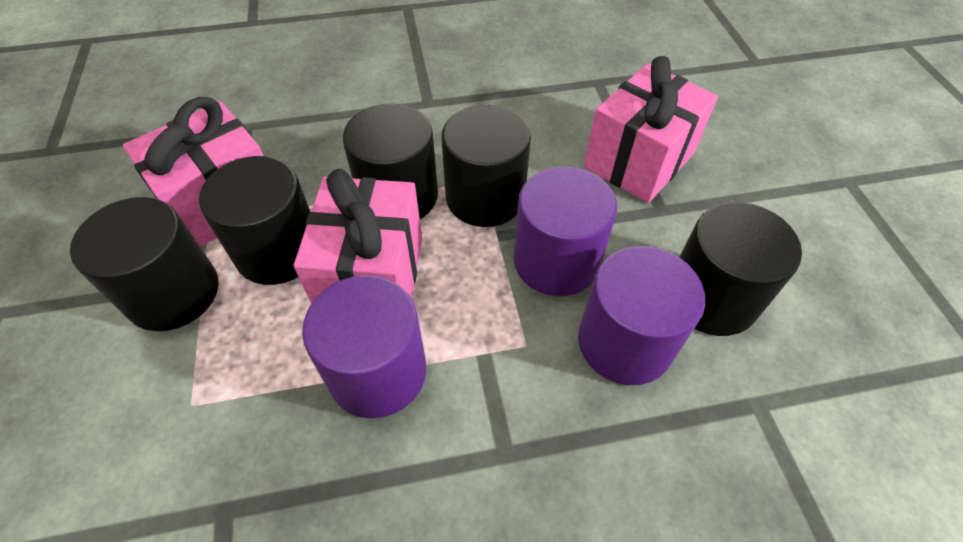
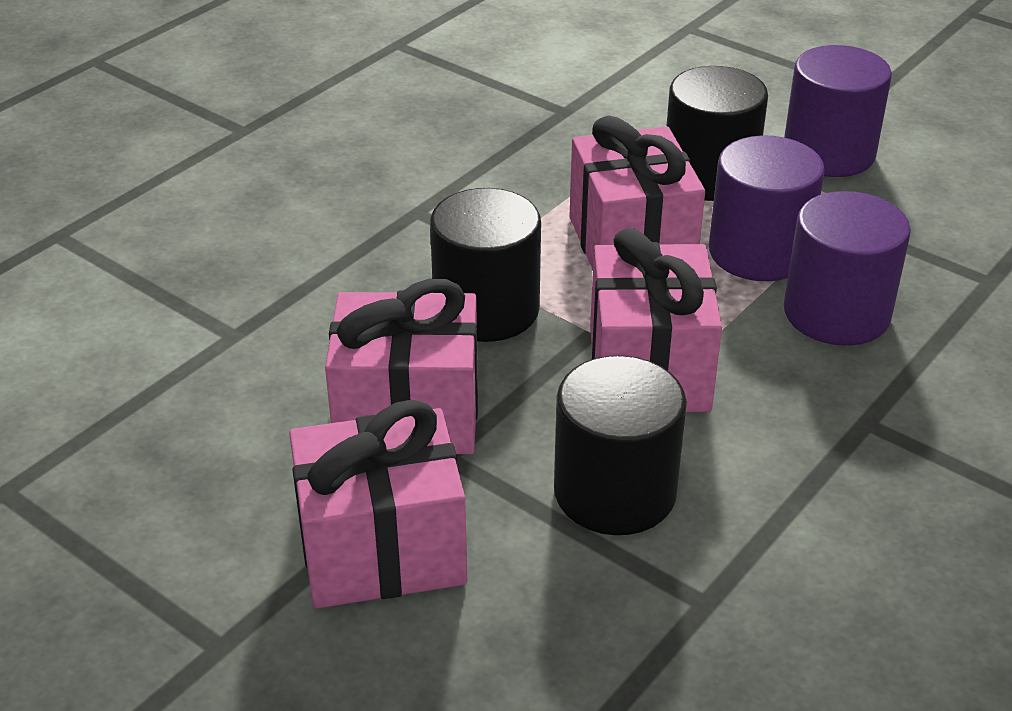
black cylinder: [70,197,218,331] [199,156,310,285] [343,104,438,219] [441,105,531,227] [679,202,802,336] = 5 -> [430,188,541,342] [554,356,687,535] [667,66,768,201] = 3
pink gift: [123,97,263,247] [294,169,422,304] [584,56,718,203] = 3 -> [289,400,467,609] [325,279,478,454] [569,116,705,270] [590,228,722,412] = 4

